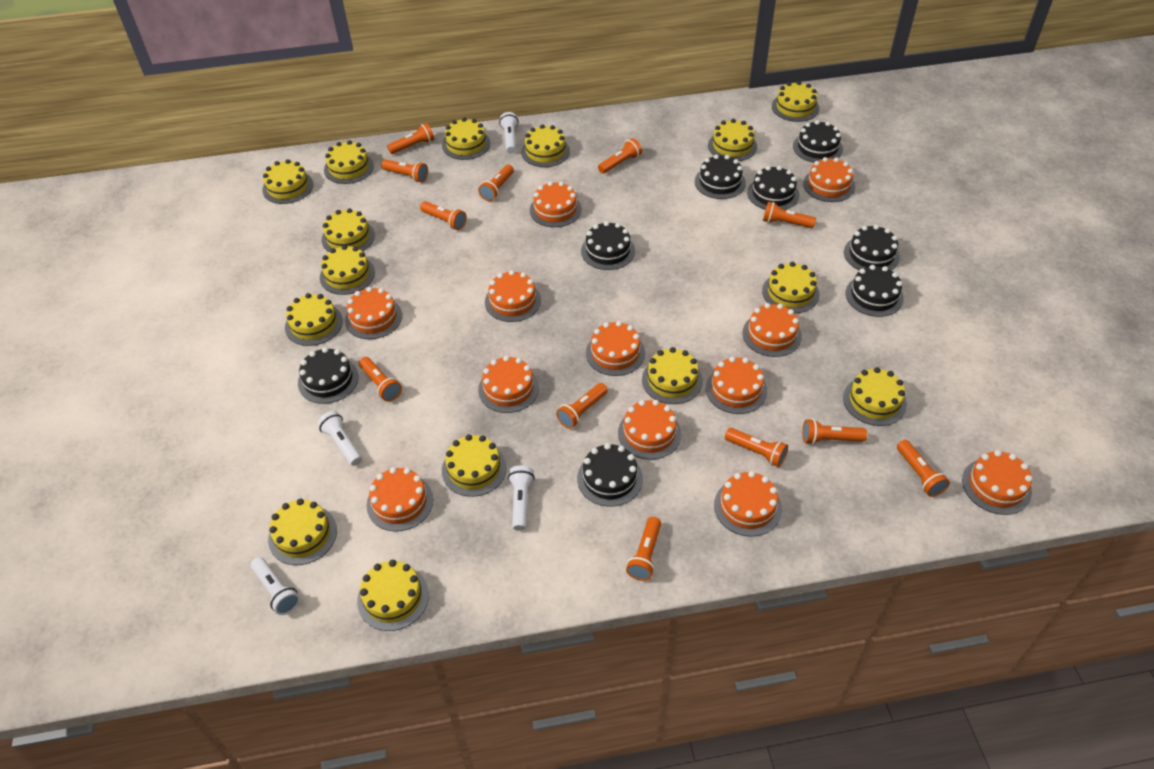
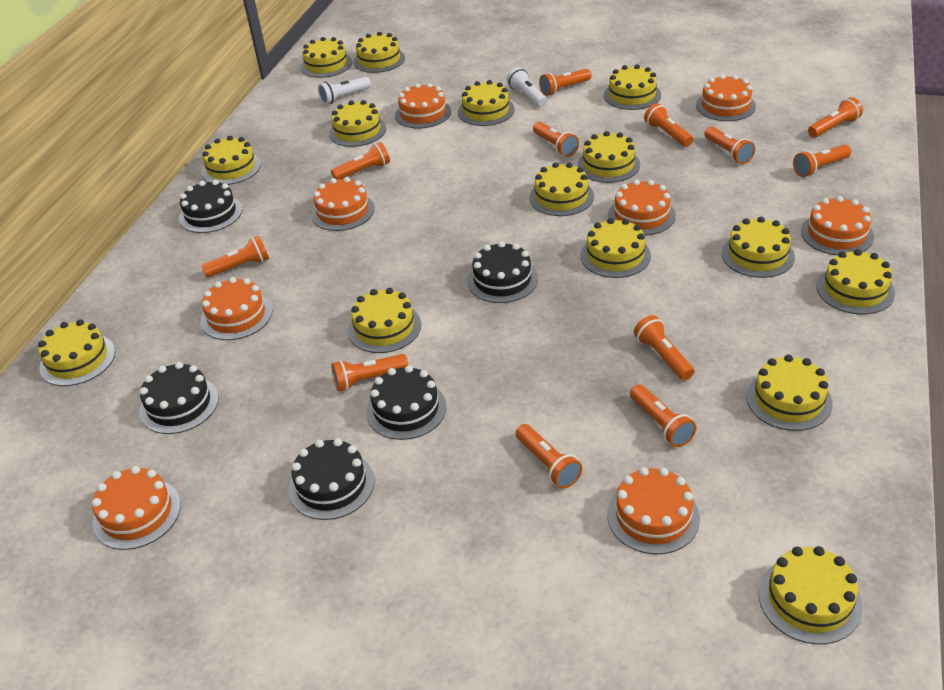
black cake: [298,347,359,404] [577,443,643,507] [581,221,635,270] [695,154,746,199] [747,166,799,210] [793,120,843,163] [844,225,900,270] [845,265,904,317] = 8 -> [139,362,219,434] [179,180,242,233] [288,438,375,520] [366,365,447,440] [467,241,538,303] = 5
orange cake: [345,287,402,339] [367,467,433,531] [478,356,539,413] [485,270,541,322] [530,181,581,227] [586,321,645,376] [618,400,681,460] [706,357,767,414] [714,471,782,537] [742,303,802,357] [803,157,855,202] [962,450,1033,515] = 12 -> [92,466,181,550] [200,277,272,340] [311,177,375,231] [395,83,451,129] [607,467,700,555] [608,179,676,235] [696,74,756,121] [801,196,874,255] = 8
white flashlight: [251,557,300,615] [317,411,362,466] [499,112,519,154] [508,465,535,531] = 4 -> [318,77,371,105] [507,67,547,107] = 2

